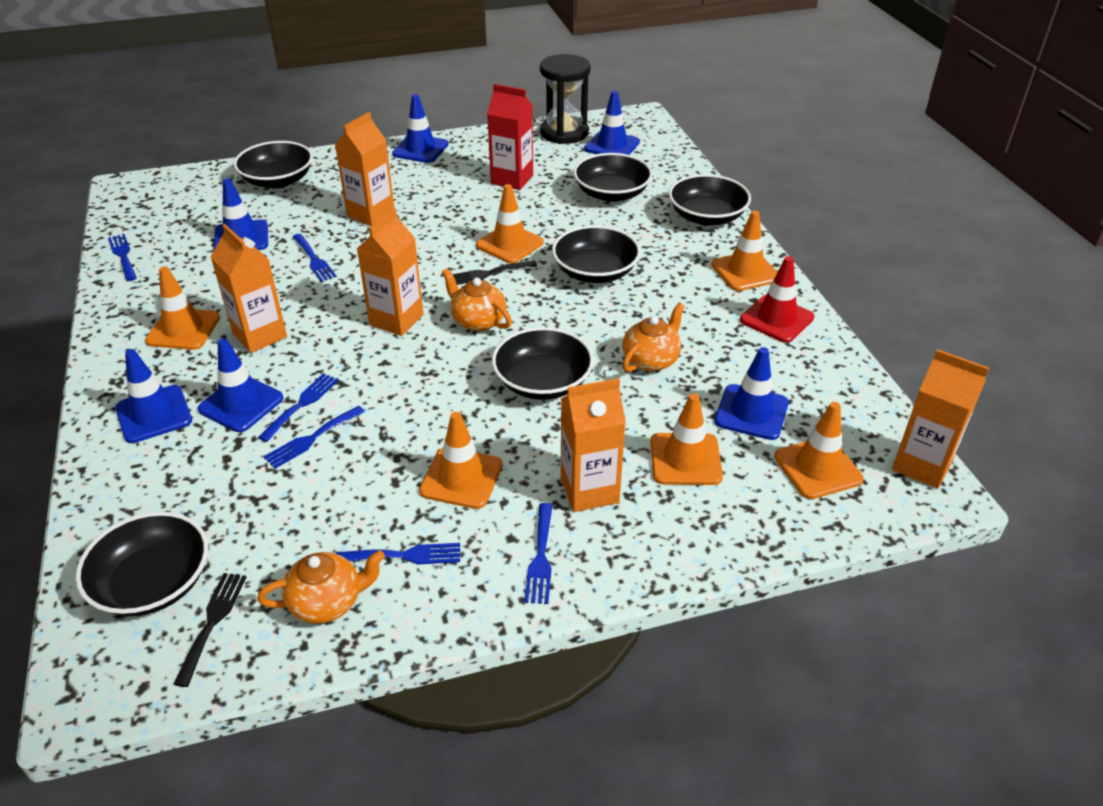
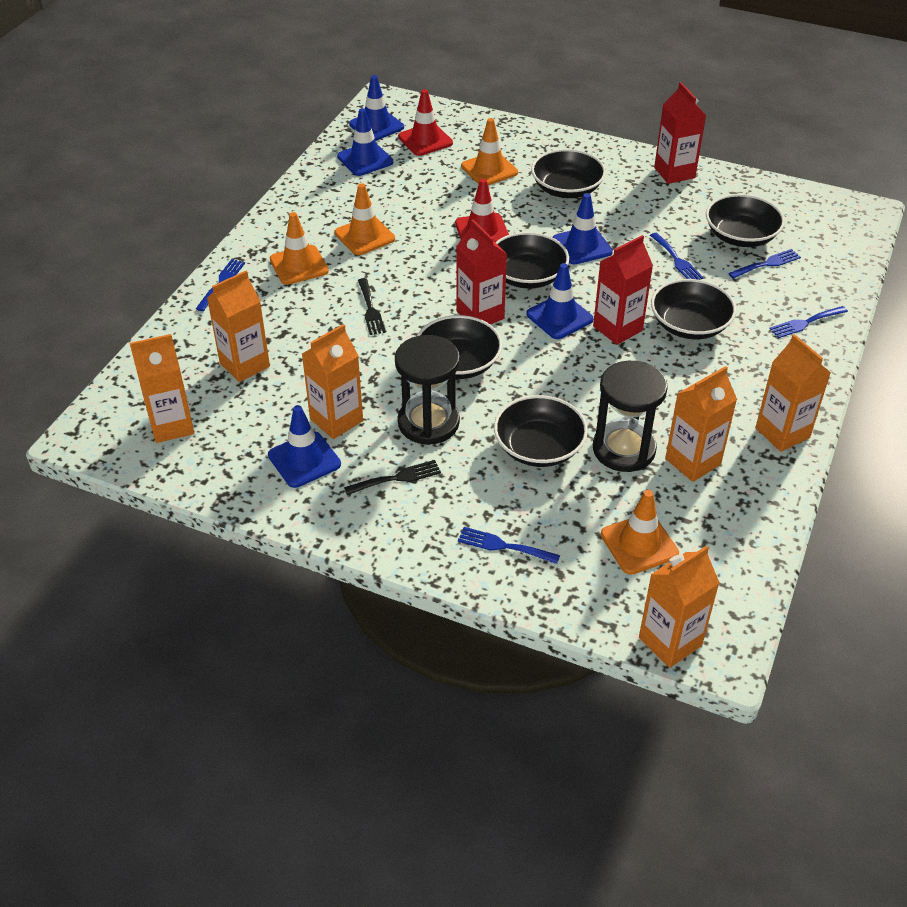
black hourglass: [540,54,591,144] = 1 -> [395,335,460,445] [593,361,668,472] = 2
blue fork: [108,234,137,281] [258,373,339,442] [264,406,365,469] [293,234,337,282] [336,543,460,564] [525,503,553,604] = 6 -> [196,259,245,311] [458,527,560,564] [650,233,704,280] [728,249,801,279] [769,306,848,338] = 5
blue traffic cone: [116,349,192,443] [198,339,284,432] [214,178,268,250] [392,94,449,163] [584,91,640,155] [715,347,789,440] = 6 -> [268,405,341,488] [337,108,393,176] [349,75,404,141] [526,263,593,339] [553,193,613,264] = 5
orange carton: [211,224,287,353] [335,112,394,226] [357,208,424,336] [561,378,626,512] [892,349,989,489] = 5 -> [130,334,194,443] [207,271,270,382] [302,324,363,439] [639,546,720,668] [665,366,737,482] [755,334,831,452] = 6
orange teapot: [257,550,385,624] [442,268,512,331] [622,303,685,372] = 3 -> none = 0
orange traffic cone: [145,266,220,350] [419,412,503,509] [476,184,544,263] [650,393,723,485] [711,211,778,291] [774,402,864,499] = 6 -> [270,212,329,285] [334,183,395,255] [461,118,518,185] [601,490,679,575] = 4
red carton: [487,84,533,190] = 1 -> [456,220,507,325] [593,235,653,345] [654,82,706,184] = 3
red traffic cone: [740,256,814,343] = 1 -> [398,89,453,156] [455,179,509,242] = 2

